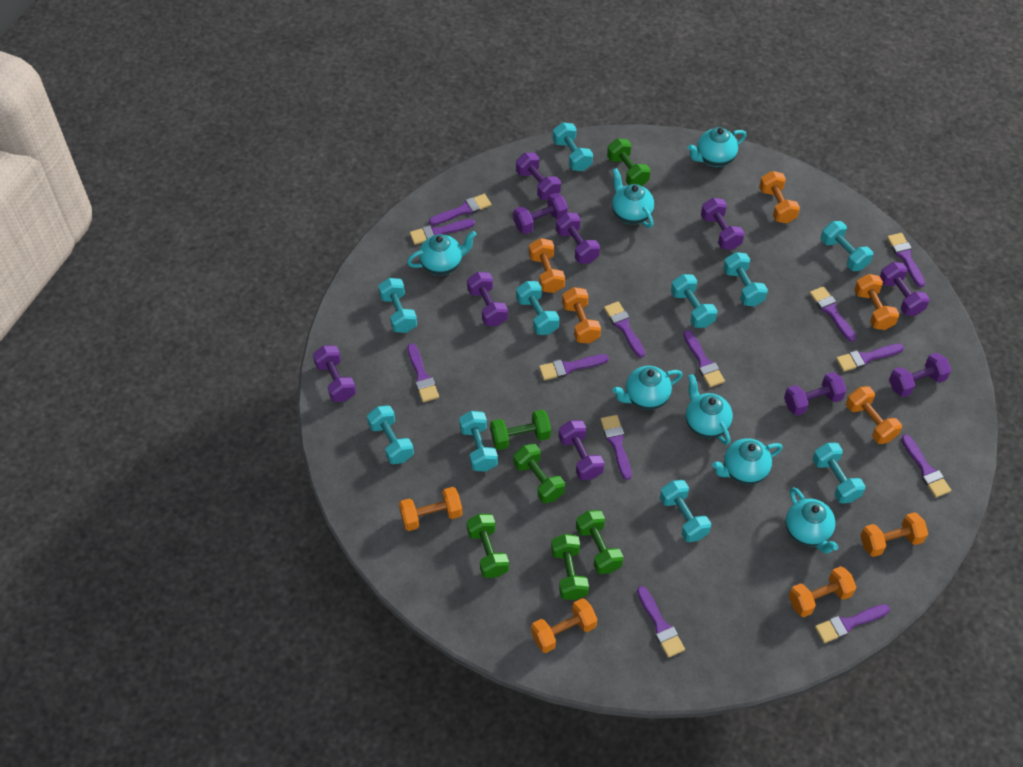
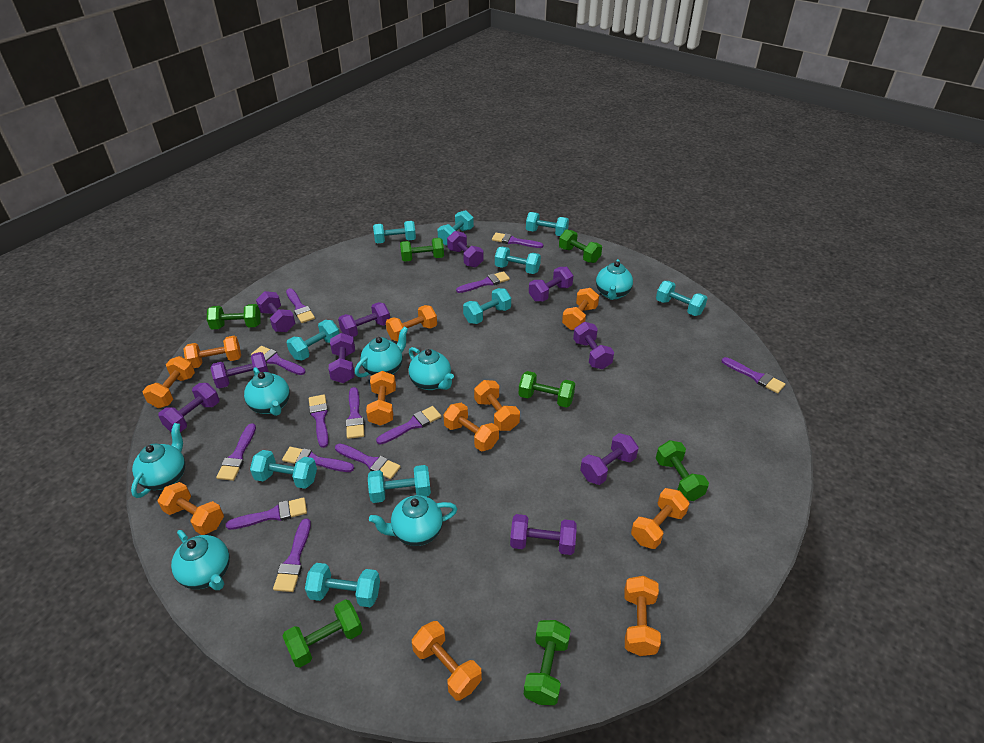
green dumbbell: [466,514,509,578] [490,410,551,450] [514,444,565,503] [551,534,589,600] [576,510,623,574] [607,139,651,186] = 6 -> [207,304,261,329] [283,599,363,668] [400,238,444,262] [519,371,575,408] [524,620,571,705] [559,229,602,263] [656,440,709,501] = 7
orange dumbbell: [399,487,463,531] [529,238,565,293] [531,598,597,653] [562,287,601,344] [759,171,800,224] [789,566,856,617] [846,386,902,444] [854,274,899,330] [860,512,928,557] = 9 -> [143,356,195,408] [157,482,224,535] [183,336,241,368] [366,371,396,426] [386,305,437,341] [412,621,482,701] [443,403,499,452] [474,380,520,431] [562,288,599,330] [624,576,661,656] [631,488,690,549] = 11

